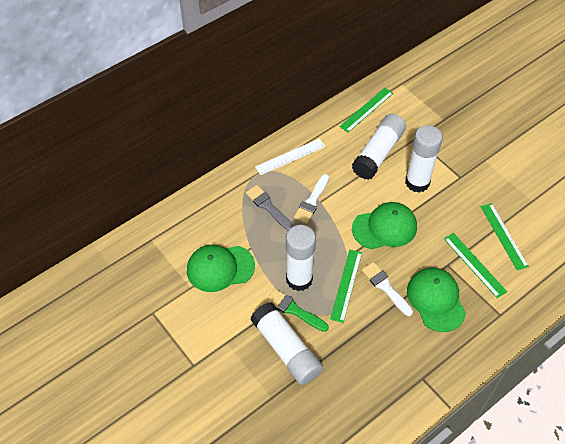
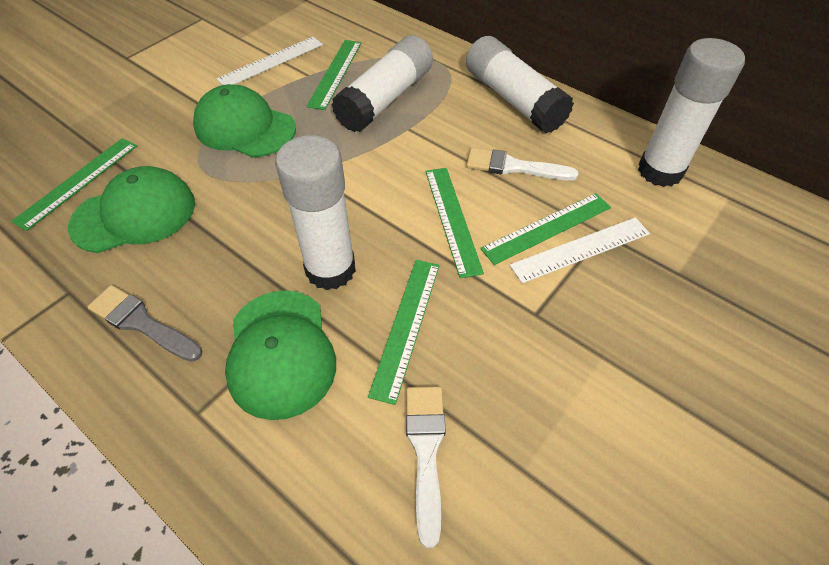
green brush: [266,289,329,332] = 1 -> none = 0
green ruler: [330,250,362,323] [339,88,393,133] [444,233,507,298] [481,203,529,270] = 4 -> [11,138,137,231] [306,40,362,110] [368,260,440,405] [425,168,484,278] [480,193,611,265] = 5
white ruler: [255,139,325,175] = 1 -> [216,37,323,85] [510,217,650,283] = 2

